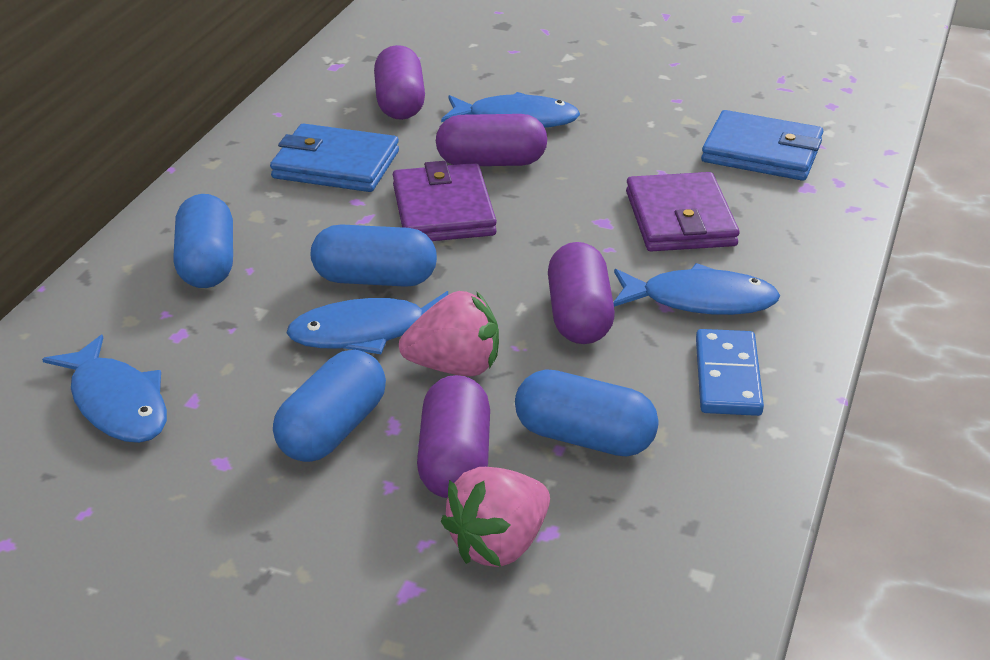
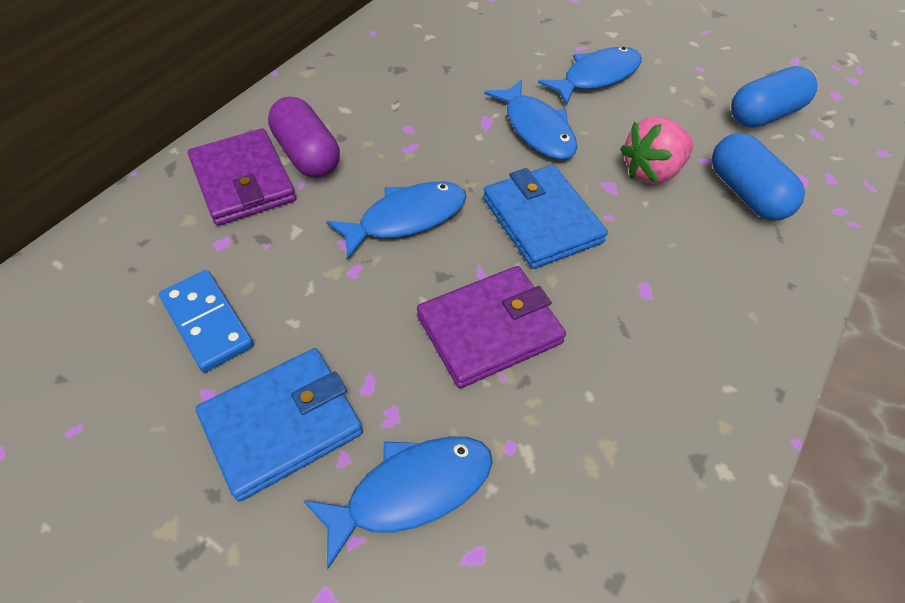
blue capsule: [173,194,233,288] [273,350,386,462] [311,224,437,287] [515,369,659,457] = 4 -> [712,133,805,220] [731,66,817,128] = 2
pink strawberry: [399,291,499,376] [441,467,550,567] = 2 -> [620,116,693,184] = 1
purple capsule: [374,45,425,120] [417,375,490,498] [436,114,547,166] [548,242,615,344] = 4 -> [268,97,340,178] = 1

